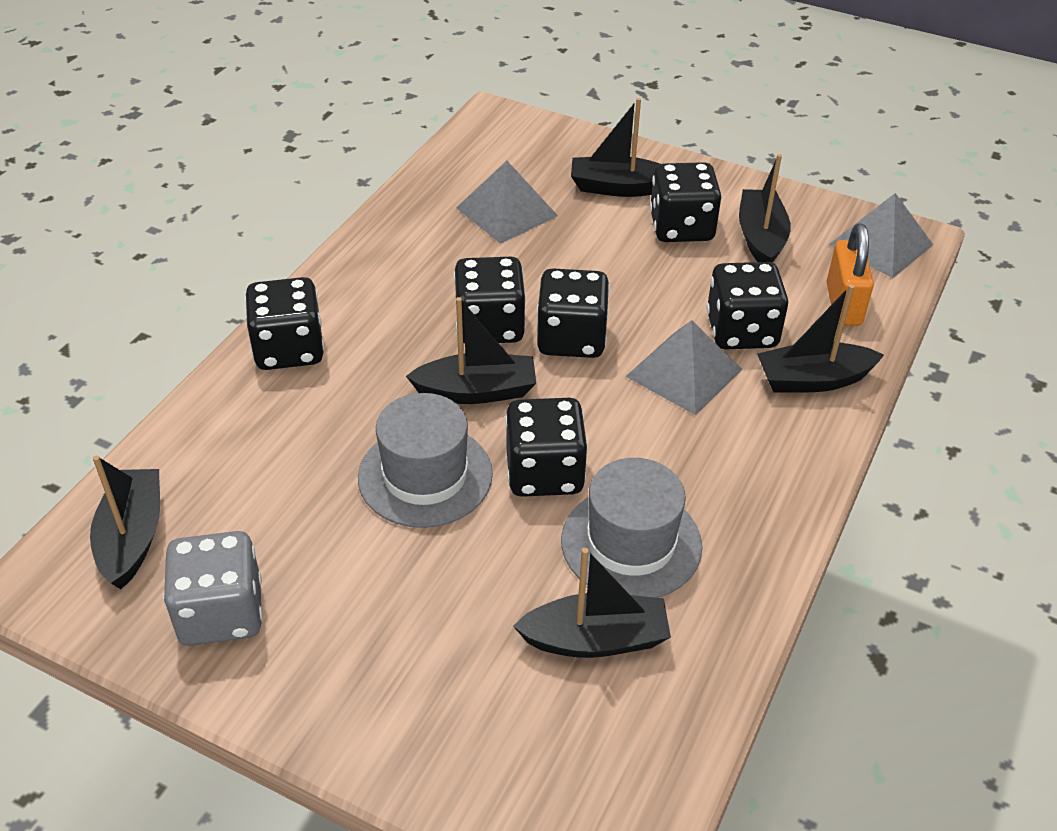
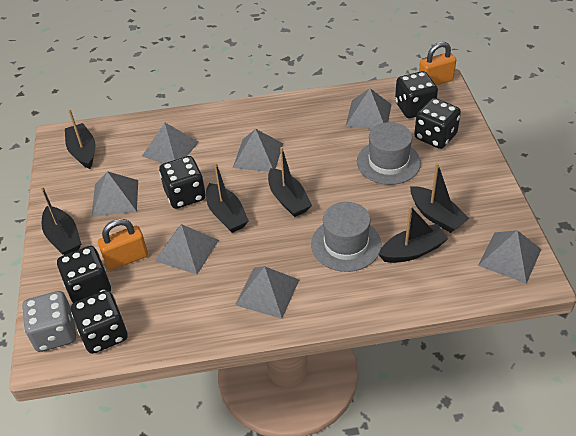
black dice: [245,277,324,370] [454,257,526,344] [505,398,588,497] [537,268,610,358] [650,162,722,242] [707,262,788,349] = 6 -> [57,246,111,303] [71,290,128,354] [159,156,206,209] [395,71,438,118] [414,98,461,149] = 5
grey pyramid: [456,161,558,244] [625,320,742,415] [828,193,933,278] = 3 -> [92,171,138,216] [142,123,199,163] [155,224,219,275] [233,129,283,172] [235,266,299,319] [346,88,392,129] [478,230,541,284] = 7
orange padlock: [827,224,874,326] = 1 -> [98,219,148,270] [419,42,456,85] = 2

